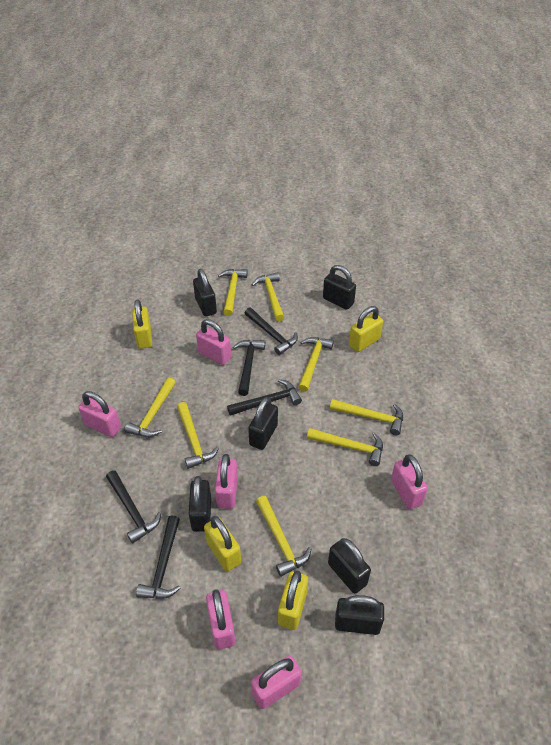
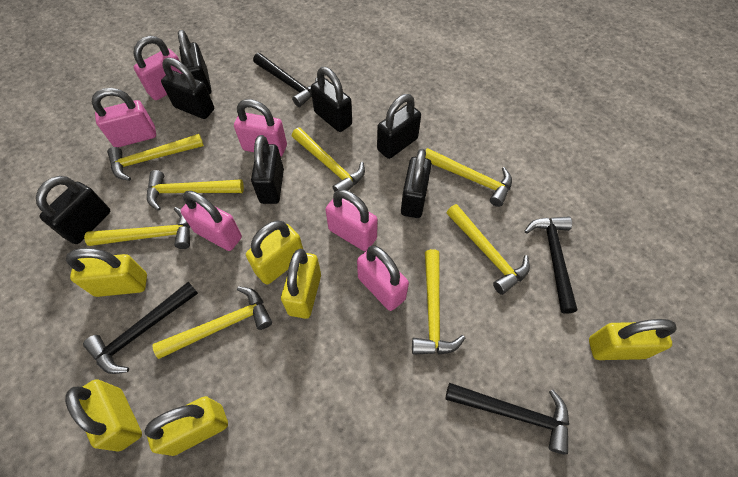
black hammer: [106,470,161,544] [136,515,180,599] [227,379,302,416] [233,340,265,396] [244,307,298,355] = 5 -> [83,282,198,374] [253,53,317,107] [445,383,569,454] [525,216,577,313] = 4
black padlock: [189,476,211,532] [193,269,217,317] [248,397,278,450] [323,265,356,310] [328,538,371,594] [335,595,384,635] = 6 -> [36,176,110,244] [161,58,214,119] [178,30,211,94] [251,135,284,204] [311,67,352,132] [377,94,421,159] [401,149,432,218] = 7
yellow padlock: [132,299,152,349] [204,516,241,571] [278,571,308,630] [349,306,383,352] = 4 -> [65,379,142,452] [66,248,147,297] [144,396,228,456] [246,221,303,285] [281,249,321,319] [589,319,677,360] = 6

